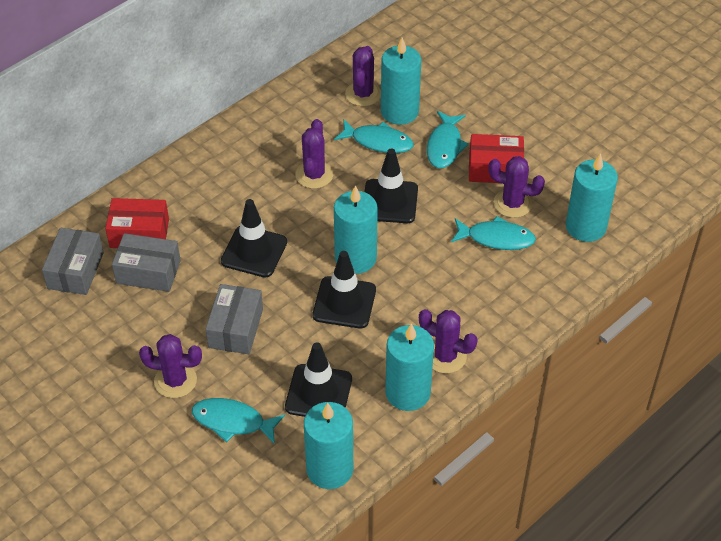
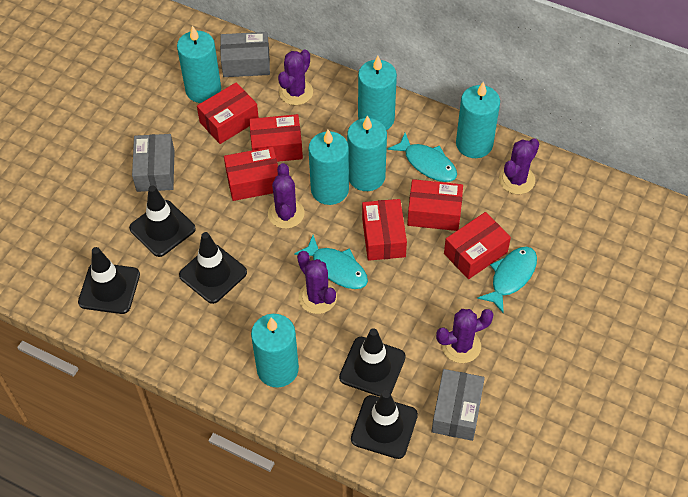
black traffic cone: [221,199,287,278] [285,342,352,417] [313,251,376,329] [364,148,418,223] = 4 -> [78,247,140,314] [129,185,196,257] [179,232,247,304] [339,328,406,397] [351,390,418,459] = 5
red box: [105,198,169,248] [469,134,524,183] = 2 -> [197,83,259,144] [224,147,278,201] [249,114,303,162] [362,199,407,261] [407,179,463,231] [444,212,511,279] = 6
turquoise candle: [304,402,353,489] [334,185,378,274] [381,37,421,125] [385,323,434,411] [566,153,618,242] = 5 -> [177,25,221,103] [251,314,299,388] [308,130,349,205] [347,115,387,191] [358,56,397,130] [456,81,500,158] = 6
turquoise fish: [192,398,285,444] [334,119,413,153] [427,111,469,168] [451,216,536,250] = 4 -> [294,235,368,289] [387,133,457,182] [477,247,537,313] = 3

